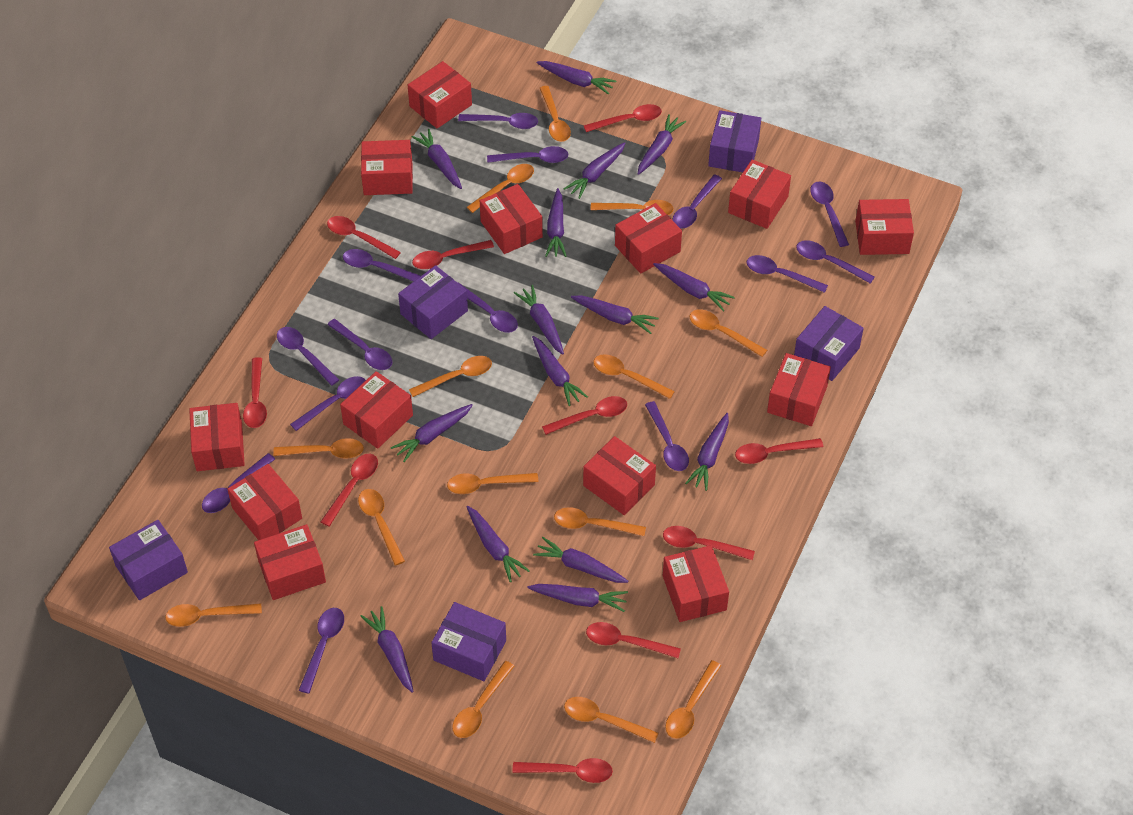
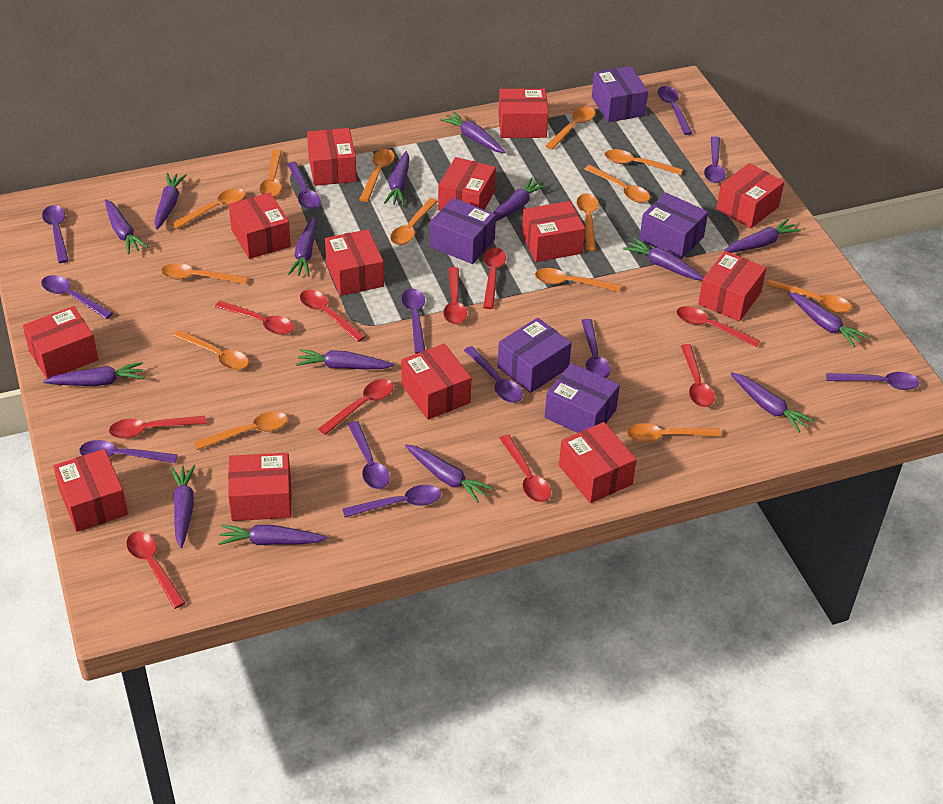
purple spoon: [202,453,275,513] [277,327,339,386] [290,376,366,431] [298,608,344,694] [327,319,392,370] [343,249,420,282] [458,113,538,129] [458,283,518,333] [487,146,568,163] [645,401,689,471] [672,174,722,229] [746,255,828,293] [796,240,875,284] [810,182,849,247] = 14 -> [41,275,113,319] [42,205,69,263] [79,440,178,463] [287,162,321,209] [342,485,441,517] [348,421,390,489] [401,289,425,354] [464,346,523,403] [581,319,610,378] [658,86,692,135] [704,136,726,183] [826,372,919,390] = 12

